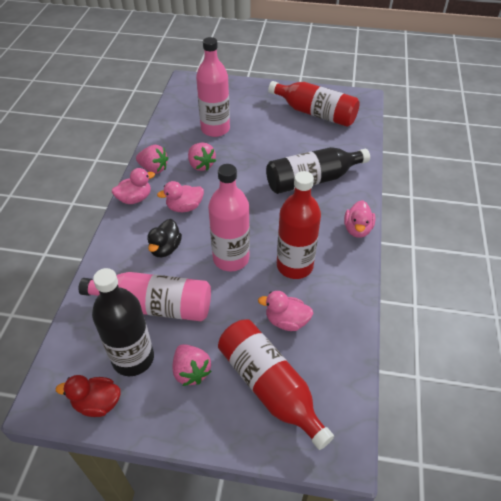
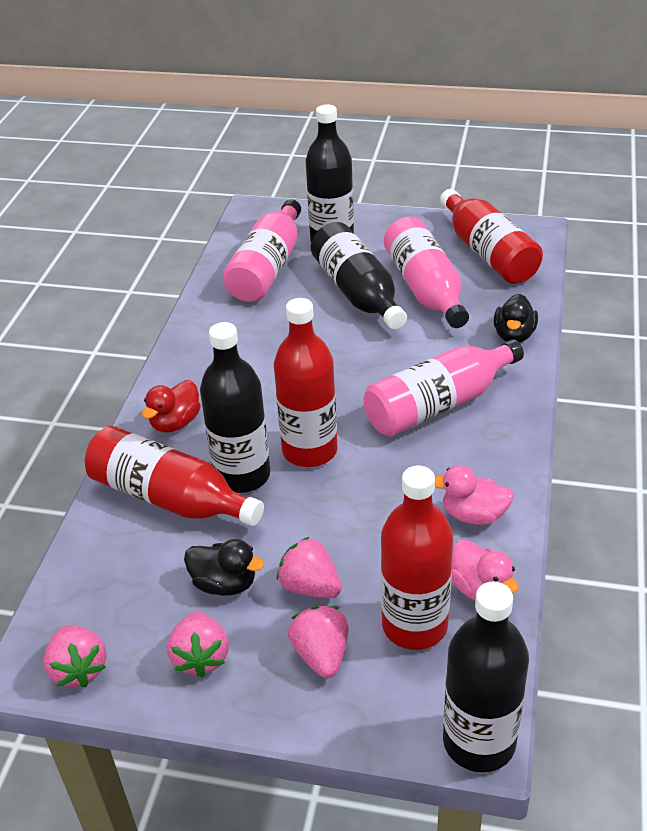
black bottle: [92,268,154,376] [266,147,370,194] = 2 -> [200,322,270,493] [305,104,354,242] [311,222,407,329] [443,581,529,773] = 4
black duck: [148,219,182,257] = 1 -> [184,539,264,596] [494,294,538,343] = 2
pink duck: [112,168,155,204] [157,181,204,212] [258,291,313,331] [344,200,375,238] = 4 -> [435,465,514,525] [451,540,519,601] = 2
pink strawberry: [136,145,169,174] [173,344,212,386] [188,143,216,171] = 3 -> [43,625,107,687] [167,612,229,678] [277,537,342,598] [288,606,349,678] = 4
red bottle: [218,319,334,450] [268,81,360,127] [277,171,321,279] = 3 -> [85,426,264,526] [274,298,338,467] [381,466,453,650] [440,189,543,284] = 4

